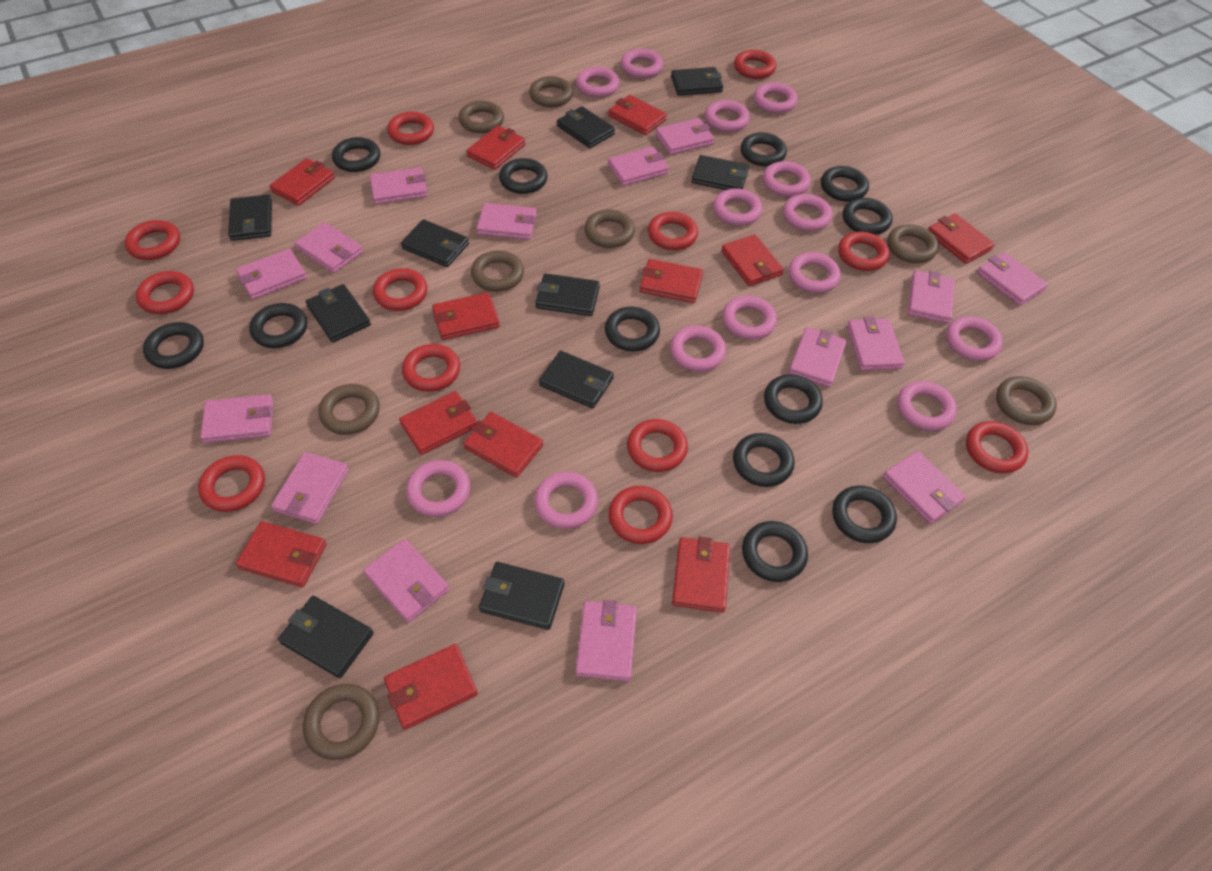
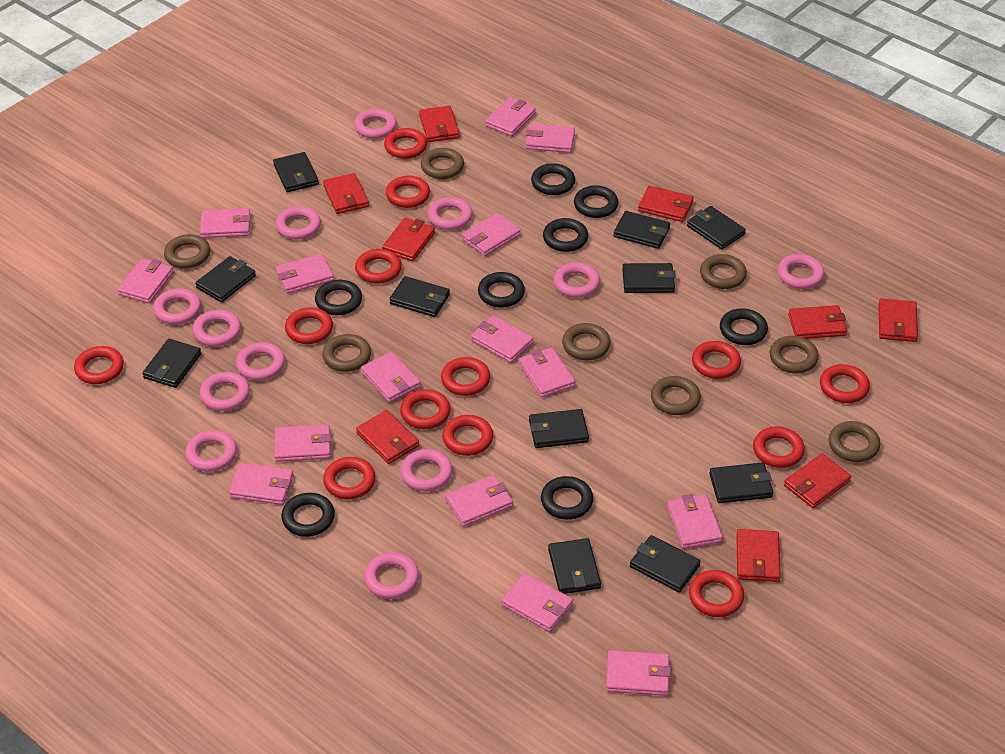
black ring: [143,322,204,369] [249,303,307,348] [332,137,380,172] [499,158,548,194] [605,307,660,351] [733,433,795,487] [740,132,787,166] [742,521,808,582] [764,375,823,424] [821,166,869,202] [832,485,897,543] [843,198,893,235] = 12 -> [281,493,335,537] [315,280,362,315] [478,272,525,308] [531,163,575,195] [541,476,594,520] [543,218,588,252] [574,185,618,218] [720,308,768,345] = 8
black wallet: [228,195,272,241] [278,596,374,678] [306,284,371,343] [401,219,469,267] [479,562,564,630] [535,273,600,316] [539,351,614,409] [557,106,615,148] [671,67,723,96] [691,155,749,190] = 10 -> [142,339,201,388] [195,256,256,302] [273,152,319,192] [390,276,450,317] [529,409,589,448] [548,538,601,594] [613,211,670,249] [622,263,676,293] [630,535,701,592] [687,206,746,249] [709,462,773,503] = 11
pink ring: [406,460,470,517] [534,472,598,529] [576,67,620,97] [621,49,663,78] [670,326,726,372] [705,100,750,132] [713,188,763,226] [722,296,777,339] [754,82,798,113] [763,161,811,197] [783,194,833,231] [788,252,841,293] [897,381,957,431] [946,316,1003,361] = 14 -> [153,288,201,325] [185,430,237,472] [193,310,241,347] [200,372,250,411] [236,342,285,381] [276,206,321,240] [354,109,397,139] [364,552,419,599] [401,449,453,491] [428,197,473,230] [553,263,600,298] [778,254,825,289] = 12
red ring: [124,220,180,260] [136,271,194,314] [198,455,265,512] [373,268,428,311] [387,112,434,145] [402,344,460,392] [608,486,673,544] [627,419,688,472] [648,212,698,250] [734,50,776,79] [838,232,890,271] [966,421,1028,474] = 12 -> [74,346,124,384] [285,307,333,344] [323,457,376,499] [355,249,402,283] [384,128,427,159] [386,176,430,208] [400,389,451,429] [441,357,490,396] [442,415,493,456] [689,570,744,617] [692,341,741,379] [753,426,805,468] [820,364,870,403] = 13
red wallet: [236,521,327,587] [269,158,335,206] [384,644,478,730] [399,391,478,455] [432,292,500,340] [463,412,543,478] [466,126,525,170] [608,95,667,135] [640,259,703,303] [672,537,730,613] [721,234,784,286] [929,213,995,264] = 12 -> [323,173,369,214] [356,410,419,464] [382,218,435,262] [419,106,460,142] [638,186,694,222] [736,529,781,582] [784,453,851,508] [788,305,847,339] [878,298,918,342] = 9

